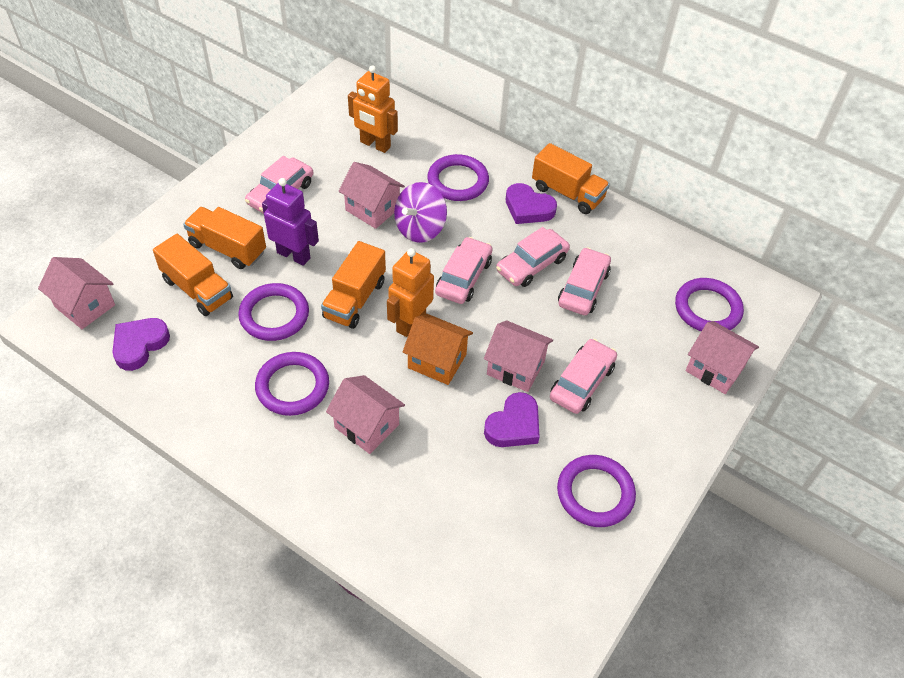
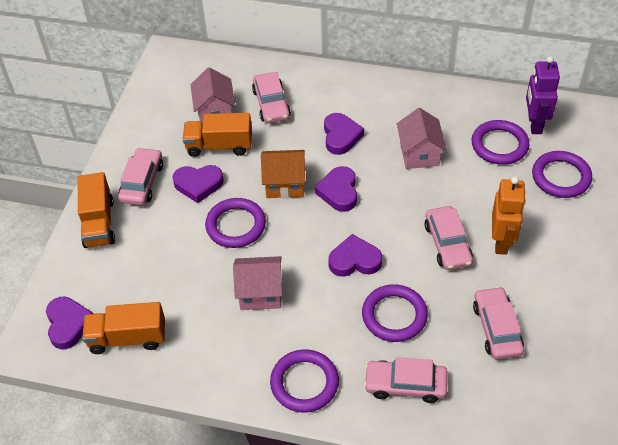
orange robot: [348,65,398,153] [387,248,434,337] = 2 -> [492,177,526,255] = 1
orange truck: [153,234,233,316] [183,207,266,269] [321,241,386,329] [532,143,610,214] = 4 -> [78,172,115,248] [82,302,165,354] [183,113,252,157] = 3
pink house: [38,257,115,329] [326,375,405,454] [339,162,405,229] [484,320,553,392] [686,321,759,394] = 5 -> [190,68,235,123] [233,256,283,310] [397,108,446,169] = 3
purple heart: [112,318,170,371] [484,392,540,447] [506,183,557,224] = 3 -> [46,297,93,349] [173,165,224,203] [315,166,357,212] [324,113,364,155] [328,234,382,277] = 5
purple spinning top: [394,182,447,243] = 1 -> none = 0

